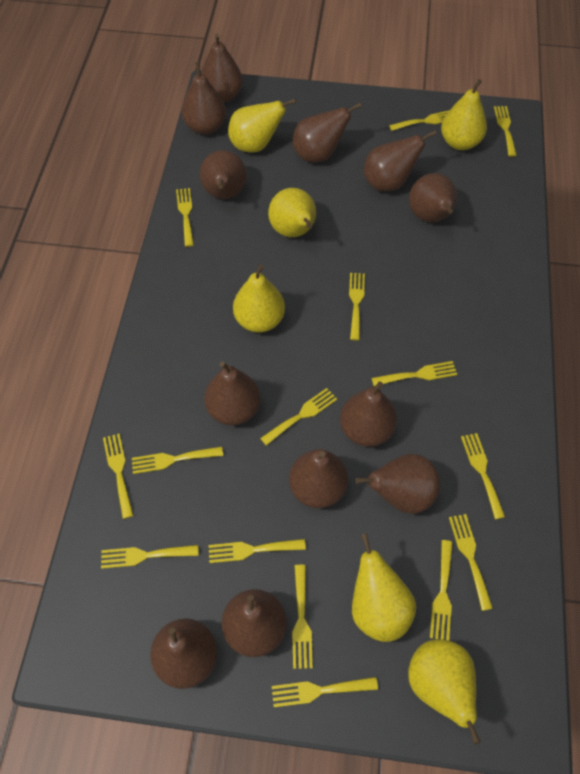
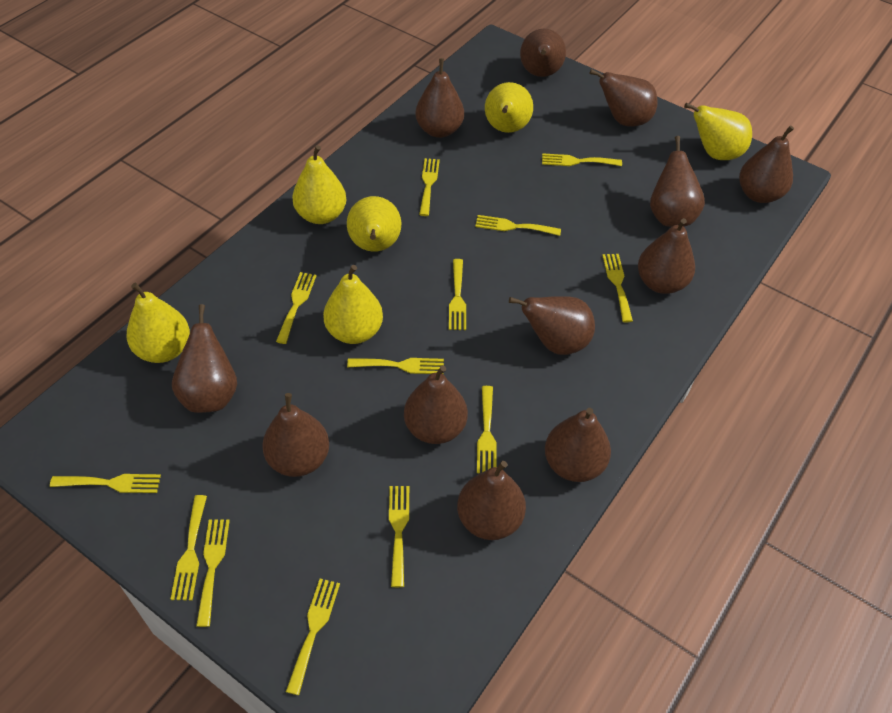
yellow fork: [101,545,199,569] [103,434,133,519] [132,446,223,474] [176,188,194,247] [209,539,306,563] [260,388,337,446] [272,677,378,707] [292,565,313,669] [349,273,365,340] [372,361,457,386] [389,110,450,131] [430,540,453,641] [449,514,493,611] [461,433,505,519] [494,106,517,157] = 15 -> [50,474,161,493] [170,495,207,601] [196,520,230,627] [276,272,316,344] [286,579,340,695] [347,358,444,374] [389,486,409,587] [419,158,440,216] [449,259,466,330] [475,215,561,236] [477,386,497,473] [542,153,622,166] [602,254,633,322] = 13

